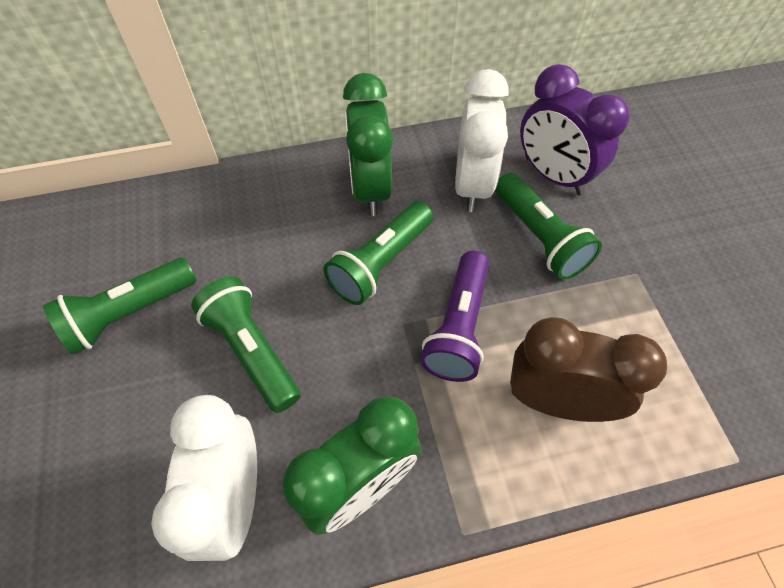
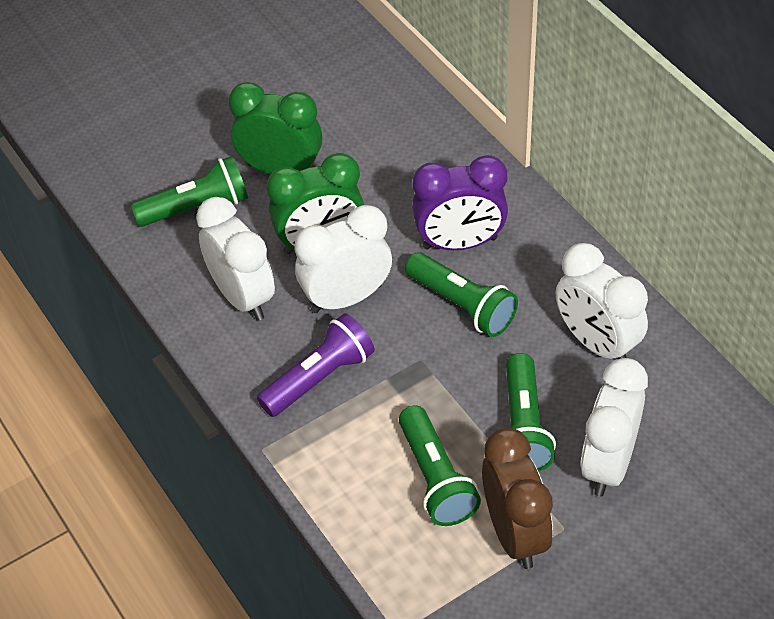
white clock: [151,395,257,561] [455,69,509,212] = 2 -> [196,197,275,321] [295,205,392,313] [556,243,648,359] [580,358,648,497] = 4

